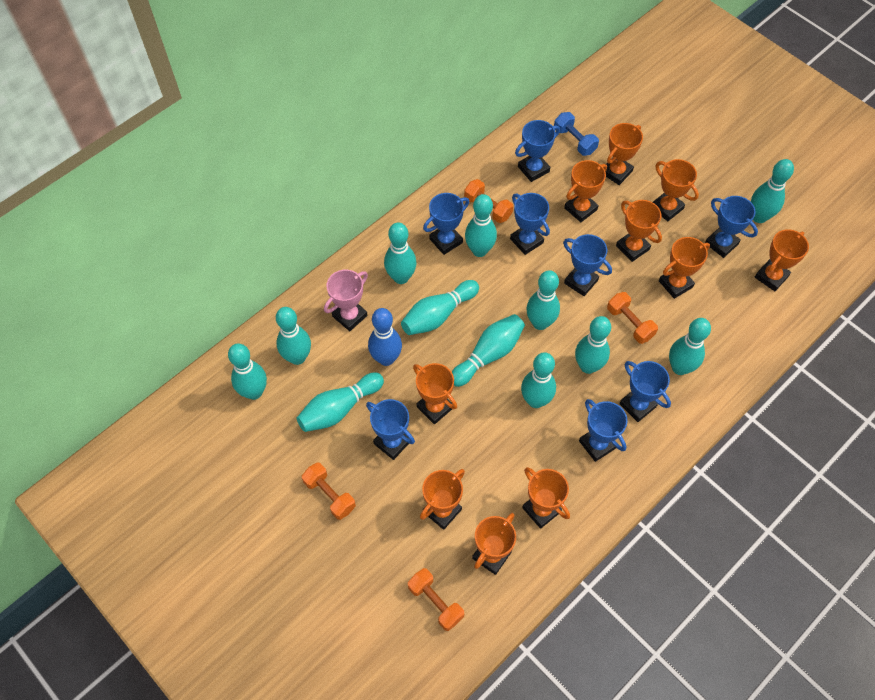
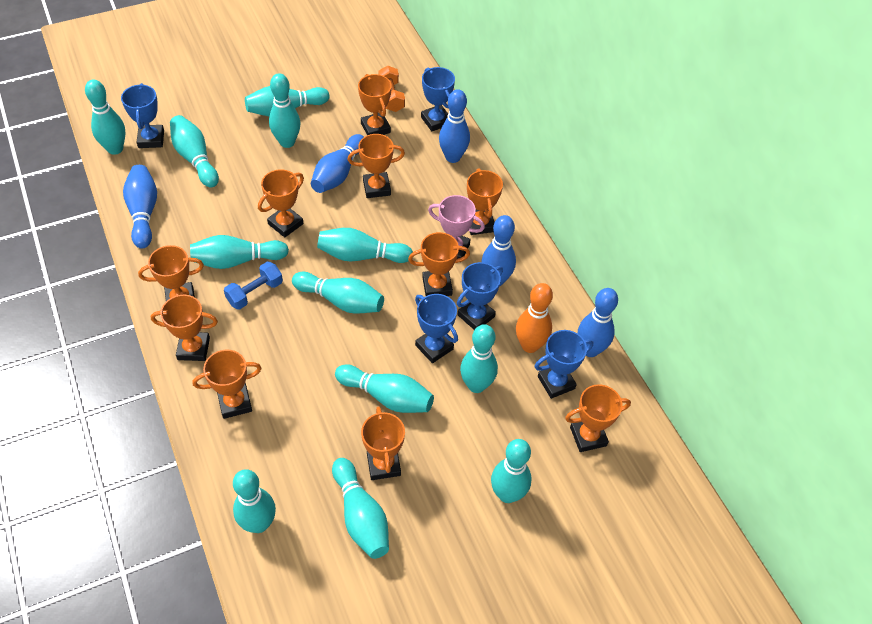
blue bowling pin: [368,308,402,366] = 1 -> [123,165,157,249] [311,134,364,193] [439,89,470,163] [481,215,516,286] [578,288,618,357] = 5
blue trophy: [366,399,415,460] [423,193,469,255] [510,193,550,255] [515,120,560,182] [563,234,612,296] [579,399,628,462] [619,361,671,422] [705,196,758,258] = 8 -> [121,83,164,148] [415,294,458,363] [421,67,455,131] [457,262,503,330] [534,330,593,399] = 5
orange bowling pin: none = 0 -> [516,283,553,353] = 1
orange dumbbell: [302,462,356,520] [408,568,464,631] [464,179,513,223] [607,292,658,344] = 4 -> [378,65,405,112] = 1

